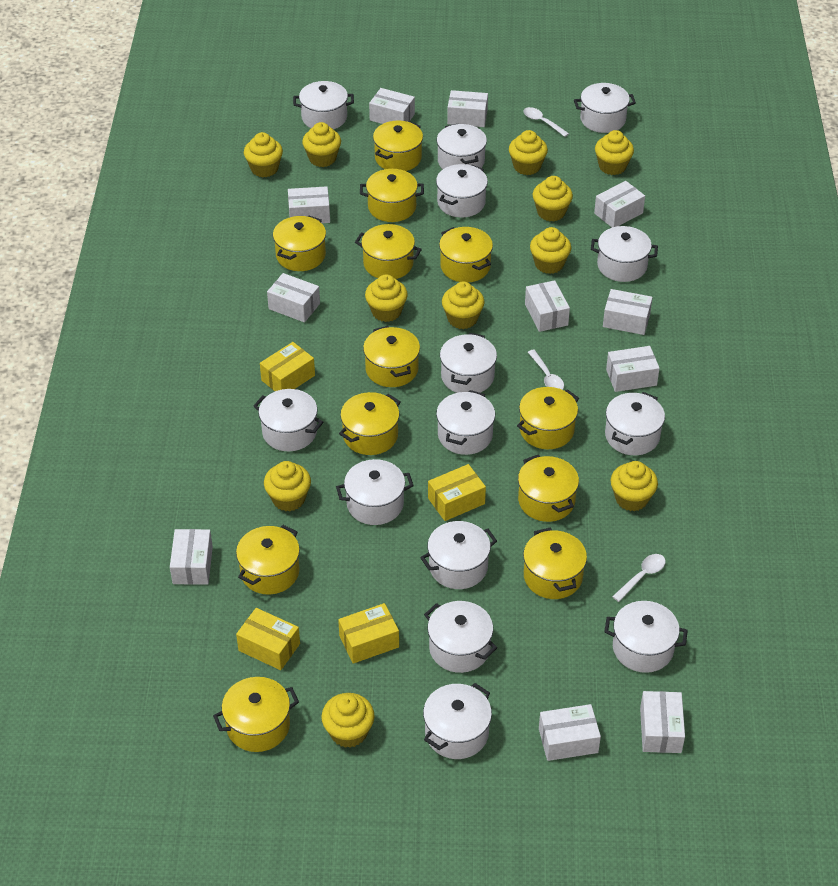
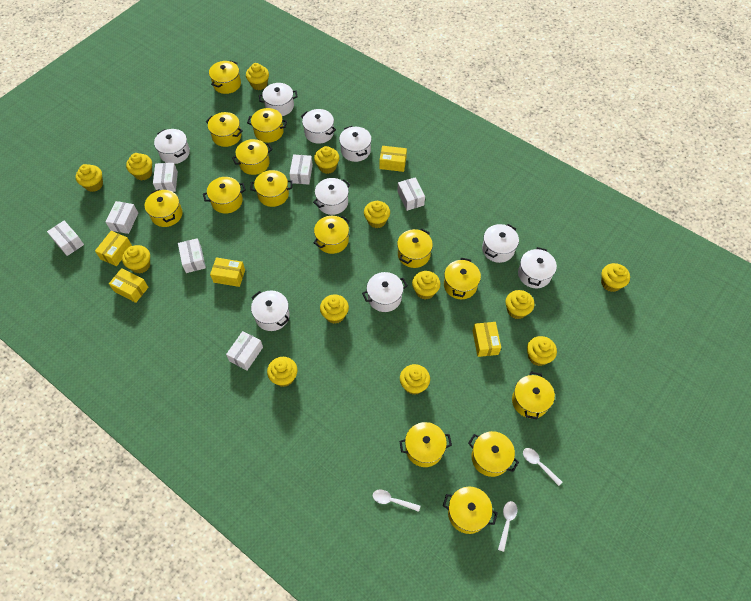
white box: [170,529,213,585] [267,273,320,322] [288,186,330,223] [369,88,415,124] [447,90,488,127] [525,280,570,332] [539,704,601,761] [594,181,645,227] [603,289,653,335] [606,346,660,392] [640,691,685,753] = 11 -> [47,221,84,256] [106,201,138,234] [153,163,178,192] [178,238,206,273] [226,331,263,370] [290,154,313,185] [397,177,425,211] = 7
white pot: [254,389,323,451] [293,81,354,130] [336,459,414,525] [420,521,497,589] [423,683,492,759] [424,601,497,673] [436,164,488,217] [436,390,495,455] [437,124,487,169] [440,333,497,393] [574,83,636,133] [591,226,658,282] [604,601,688,673] [605,392,665,455] = 14 -> [154,129,190,164] [251,291,290,331] [259,83,298,116] [301,109,336,144] [313,178,350,215] [339,126,372,162] [362,272,408,312] [482,224,519,263] [518,247,557,288] = 9
yellow box: [236,608,300,670] [260,342,315,391] [338,603,399,664] [428,464,486,521] = 4 -> [95,231,132,266] [109,268,149,303] [210,257,245,287] [379,146,407,172] [473,322,501,357] = 5
yellow cupcake: [244,132,283,177] [264,461,311,511] [302,122,341,167] [321,693,375,748] [365,274,408,322] [442,281,485,329] [509,130,548,175] [530,227,571,274] [533,176,573,222] [595,130,634,175] [611,461,658,511] = 11 -> [76,164,103,192] [122,245,150,273] [126,153,152,180] [246,63,269,90] [267,357,298,387] [314,146,339,174] [320,295,349,324] [364,201,390,228] [400,364,430,395] [412,271,440,300] [506,290,534,319] [527,336,557,366] [601,263,630,292] = 13
yellow pot: [213,677,299,752] [236,525,300,595] [273,216,326,271] [339,392,401,455] [355,224,422,279] [360,169,424,222] [363,326,420,387] [373,121,423,171] [439,227,493,282] [517,387,579,449] [518,455,579,522] [523,528,587,599] = 12 -> [145,189,182,227] [203,177,246,214] [206,112,243,147] [209,60,241,94] [232,139,273,175] [247,108,287,143] [250,170,292,207] [313,216,350,254] [397,228,433,268] [399,422,452,467] [443,487,498,534] [444,258,481,299] [468,431,519,477] [512,372,555,419] = 14

